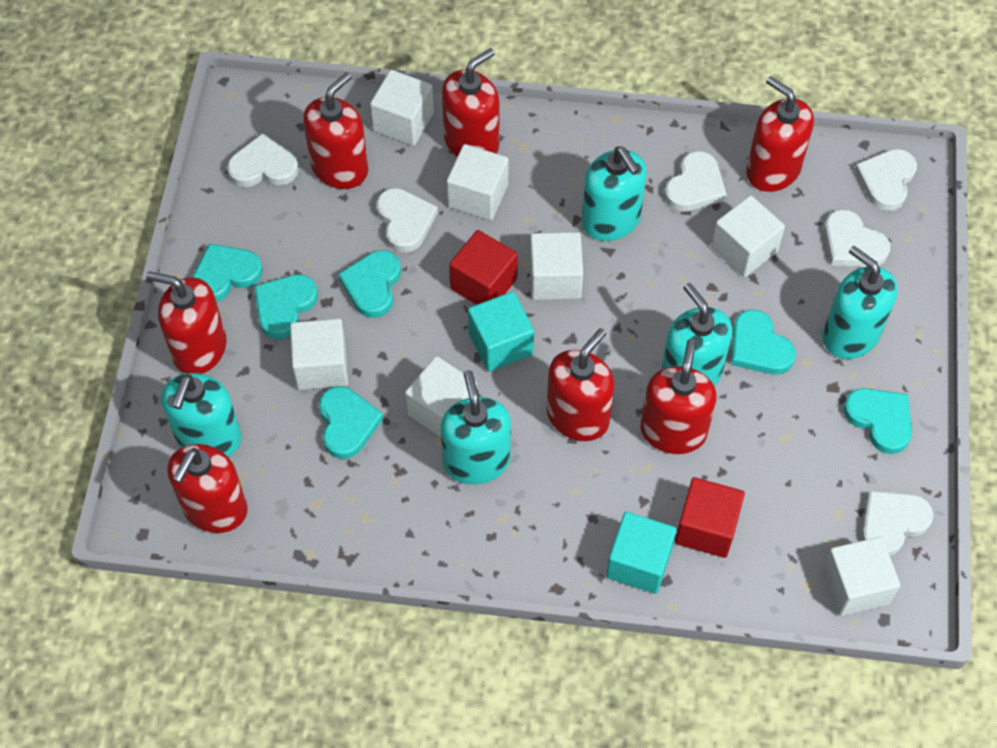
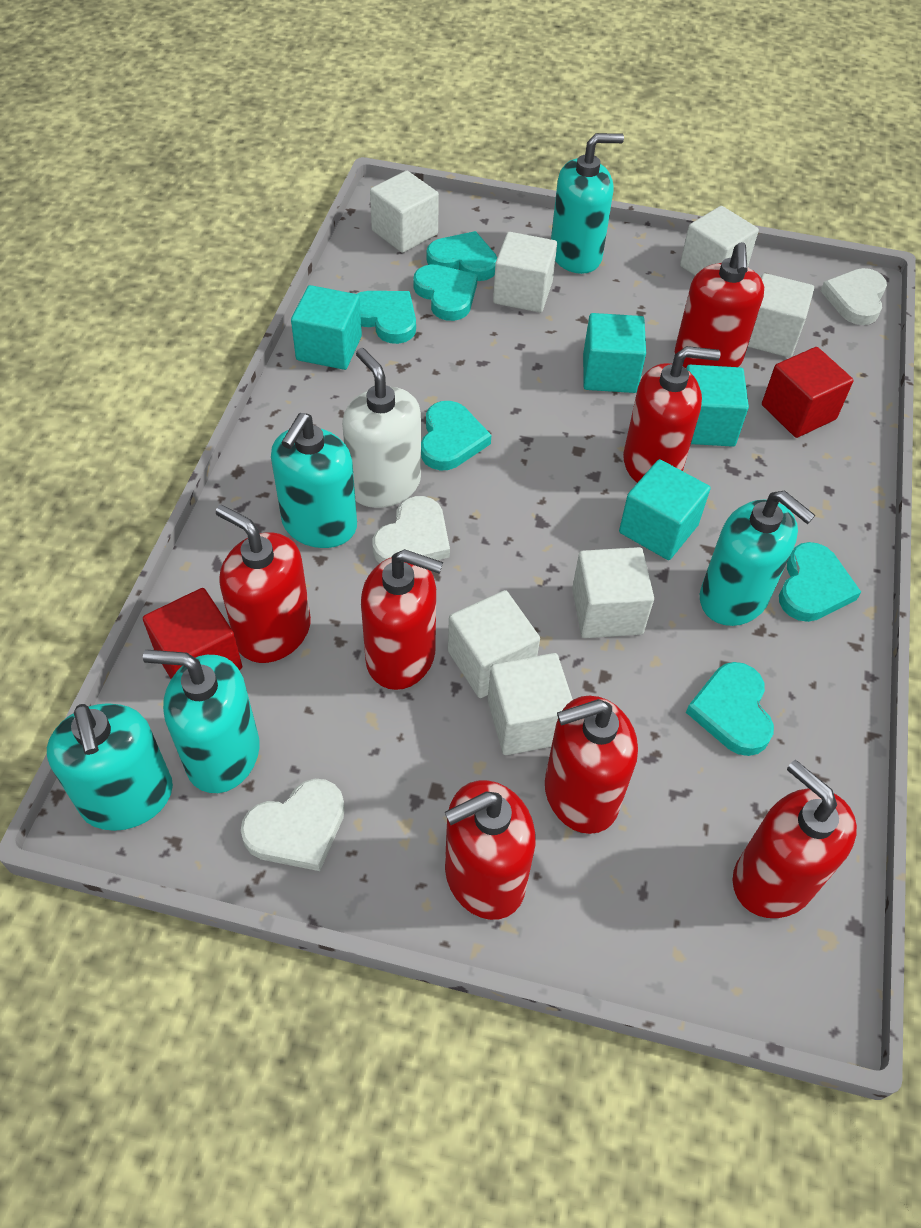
turquoise cube: [468,291,534,372] [606,512,677,594] = 2 -> [291,285,362,370] [583,313,646,393] [619,459,711,560] [686,365,749,447] = 4
white heart: [227,133,299,187] [376,188,438,253] [664,151,727,212] [824,209,891,267] [854,149,917,211] [861,491,933,556] = 6 -> [241,779,345,871] [373,496,450,563] [821,268,887,325] = 3
white soap dispenser: none = 0 -> [342,348,421,508] = 1

